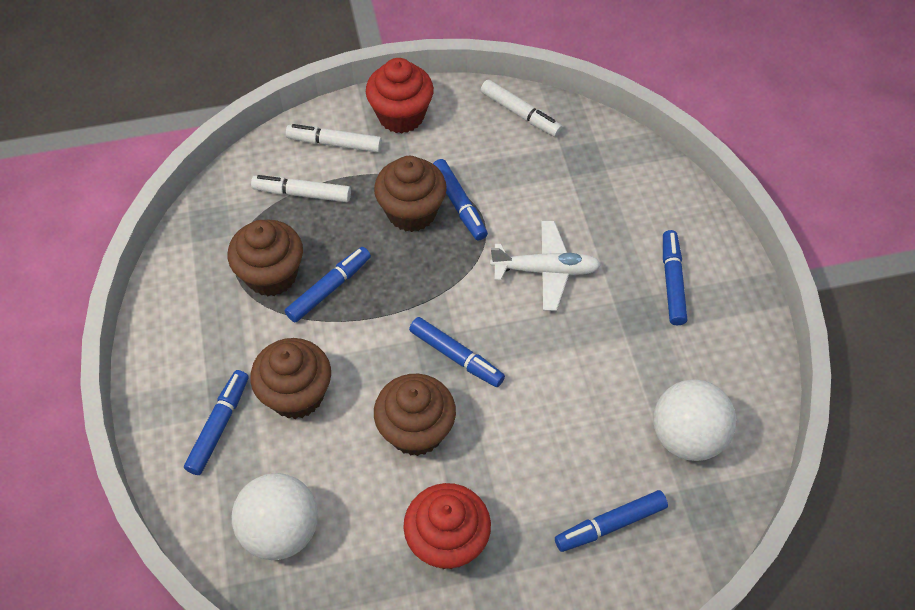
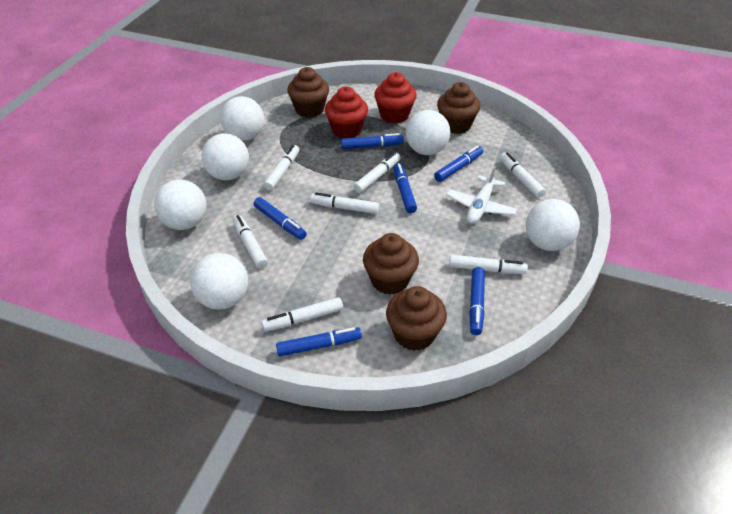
white ball: [232,473,318,560] [653,380,736,461] = 2 -> [154,180,207,230] [190,253,248,310] [202,133,249,180] [220,96,264,141] [406,110,450,155] [526,199,580,251] = 6
white marker: [251,175,351,202] [286,124,382,153] [481,79,562,137] = 3 -> [233,215,268,269] [261,297,343,332] [264,145,299,191] [310,192,380,214] [353,152,401,193] [449,255,528,274] [500,152,546,198] = 7

